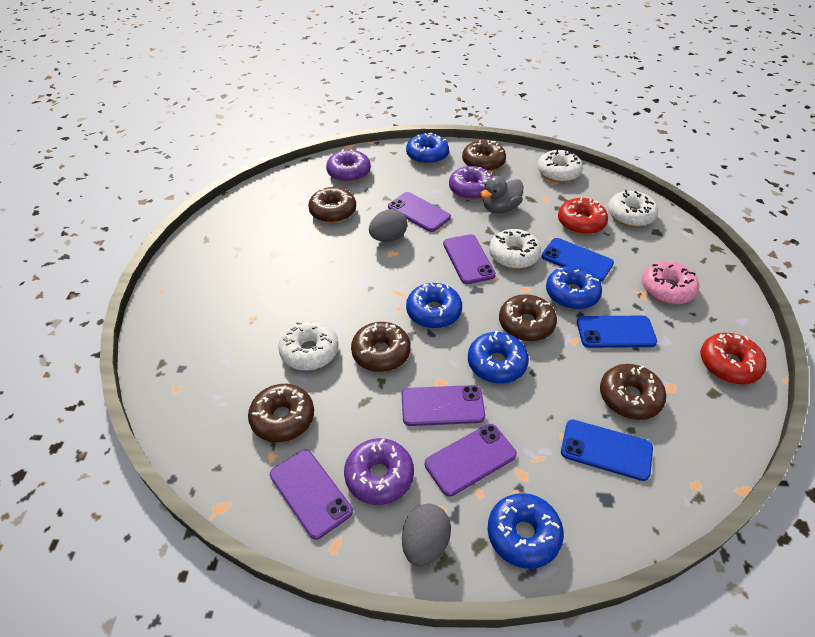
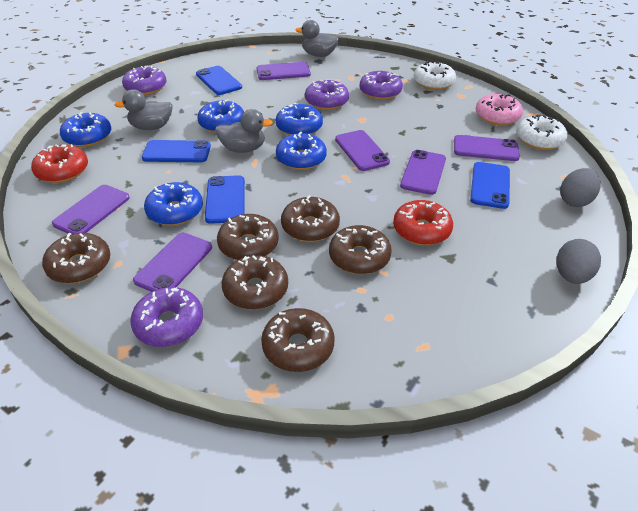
blue phone: [541,238,614,282] [561,419,653,481] [577,316,657,348] = 3 -> [142,140,211,162] [196,66,242,95] [205,175,245,224] [470,162,510,209] = 4
grey duck: [480,176,523,213] = 1 -> [114,89,173,130] [215,109,273,153] [295,20,339,57] = 3
purple donut: [326,149,371,182] [344,438,414,505] [449,166,493,200] = 3 -> [122,65,167,95] [130,287,203,347] [305,80,349,110] [359,71,403,100] = 4
purple phone: [270,449,353,540] [388,192,451,232] [402,385,485,426] [425,424,517,497] [443,234,496,284] = 5 -> [52,185,130,234] [133,233,212,292] [257,62,311,80] [335,130,390,171] [400,150,446,195] [454,135,520,161] = 6
white donut: [278,321,339,371] [489,229,541,269] [537,149,583,182] [608,190,658,227] = 4 -> [414,61,456,90] [516,114,568,150] = 2

